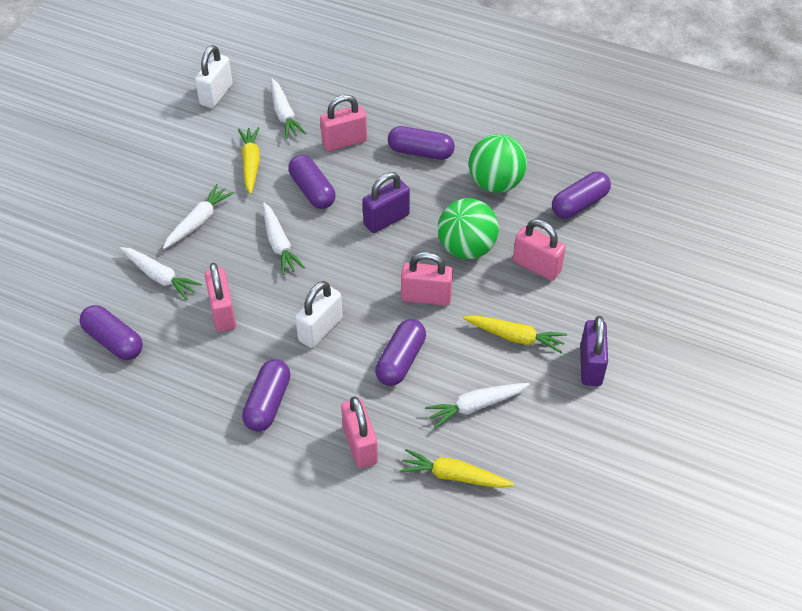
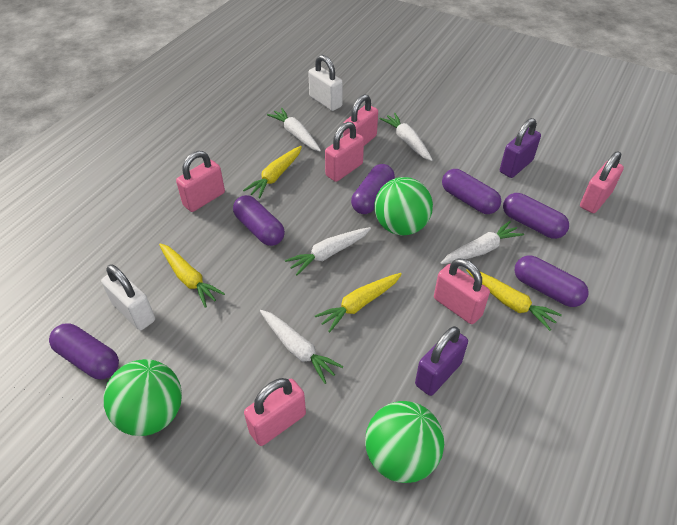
green ball: [438,198,499,259] [469,134,527,193] = 2 -> [104,359,182,436] [365,401,444,483] [374,177,433,236] = 3
pink padlock: [205,263,236,332] [320,95,367,151] [341,396,378,468] [401,252,453,306] [513,219,566,281] = 5 -> [176,151,225,212] [244,378,306,446] [325,122,364,182] [343,94,378,146] [434,258,490,324] [580,151,624,213] = 6
yellow carrot: [238,127,260,194] [400,449,514,488] [463,315,567,353] = 3 -> [159,243,225,308] [243,146,302,199] [315,273,402,333] [466,269,562,331] = 4

